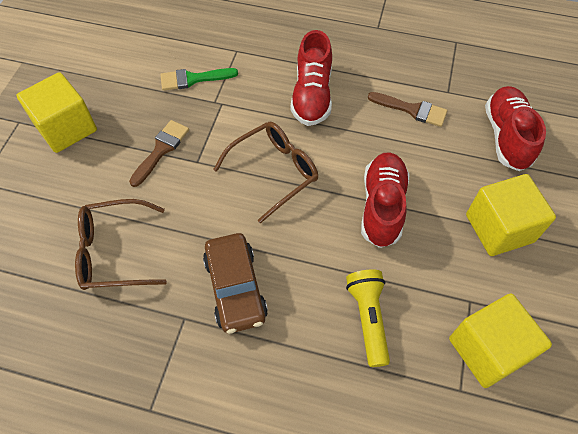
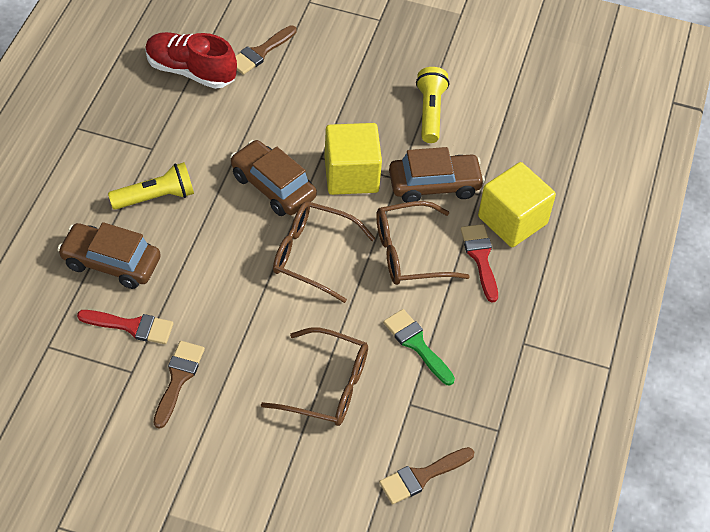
brown brush: [129,120,189,187] [368,92,448,127] = 2 -> [153,341,205,429] [235,25,297,75] [379,447,474,505] = 3
brown car: [203,233,268,334] = 1 -> [57,222,161,289] [230,140,317,216] [389,147,485,203] = 3
brown glasses: [75,199,167,290] [213,122,318,223] = 2 -> [261,328,368,426] [273,201,376,303] [376,201,470,285] = 3
red brush: none = 0 -> [77,310,174,344] [461,224,498,302] = 2
red shoe: [290,30,332,126] [361,152,410,248] [485,86,546,171] = 3 -> [145,32,237,89] = 1
yellow cube: [16,72,97,153] [449,293,552,388] [466,174,556,256] = 3 -> [324,123,382,195] [478,162,556,247] = 2
yellow flashlight: [346,269,390,367] = 1 -> [108,162,194,210] [416,67,449,143] = 2

